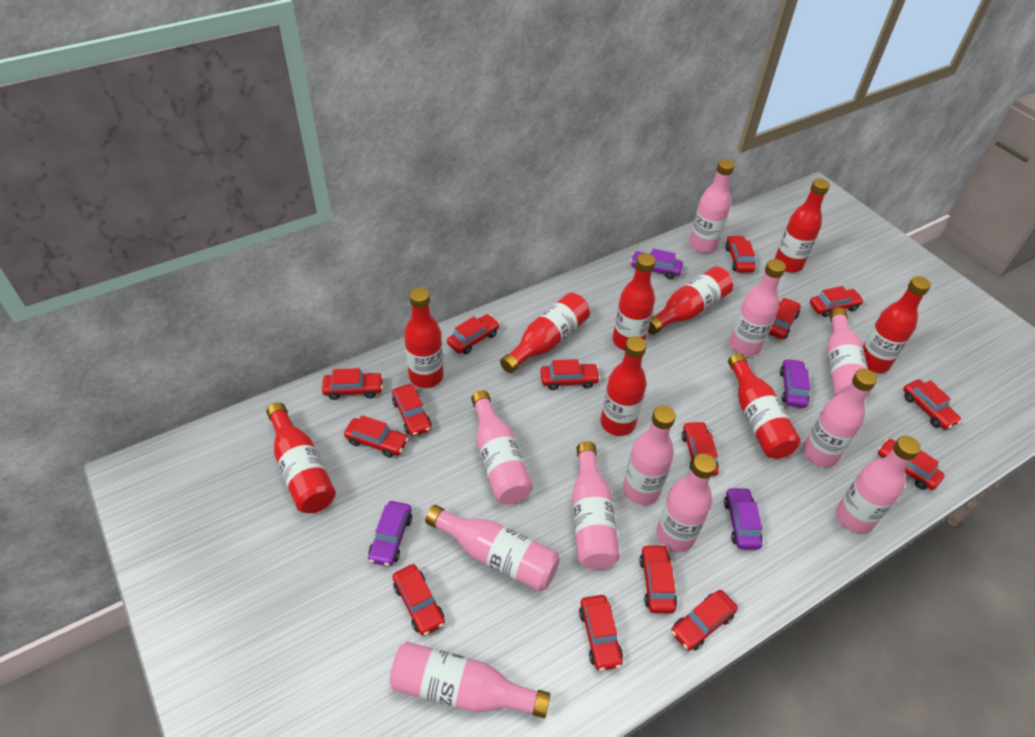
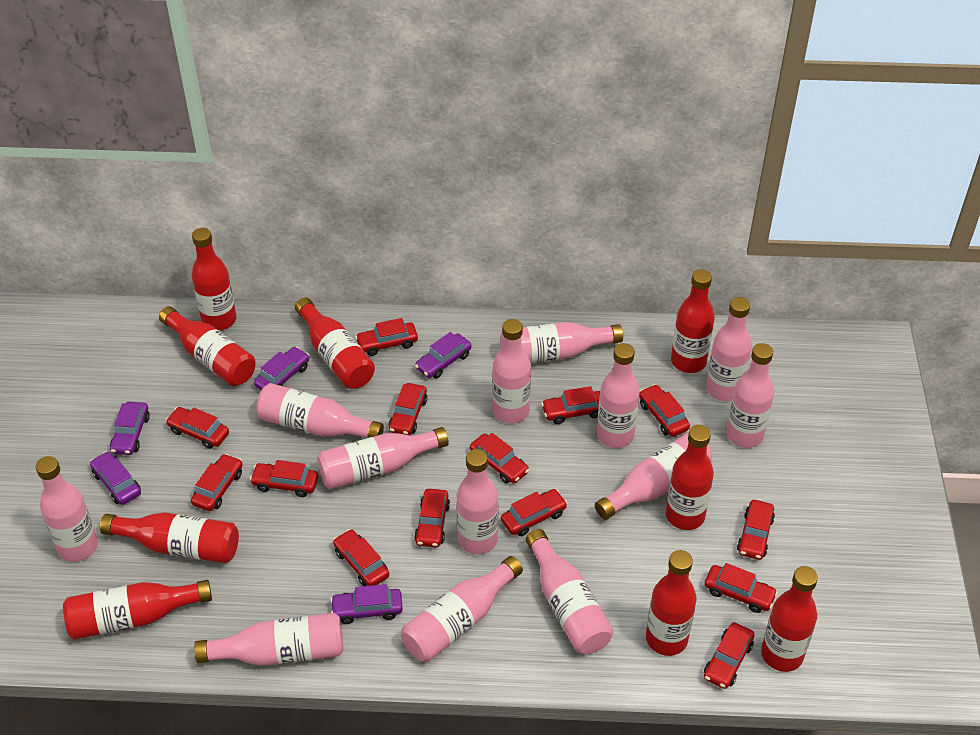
pink bottle: [389,642,550,718] [425,505,560,591] [471,390,533,504] [572,441,620,570] [623,406,676,505] [656,453,717,552] [689,159,735,253] [729,259,786,356] [803,369,877,467] [827,307,872,398] [836,436,921,534] = 11 -> [36,456,98,562] [194,613,343,666] [256,383,384,438] [317,427,449,489] [401,556,523,662] [456,449,498,555] [492,319,531,423] [500,322,623,363] [526,529,613,654] [595,432,712,520] [597,343,640,448] [706,297,752,401] [726,343,774,448] = 13
purple car: [368,501,412,567] [631,249,683,279] [724,487,763,549] [780,358,810,408] = 4 -> [90,451,141,505] [110,402,150,455] [254,347,309,390] [330,584,403,624] [415,332,472,379] = 5
red car: [322,368,383,400] [344,415,408,458] [392,384,432,436] [393,564,445,636] [447,314,500,354] [540,359,600,390] [579,595,623,671] [639,544,677,613] [671,590,738,651] [682,421,719,476] [725,235,756,273] [769,298,801,339] [810,286,864,317] [878,439,945,490] [903,380,962,429] = 15 -> [166,407,229,449] [191,454,243,511] [250,460,318,497] [333,529,389,586] [355,318,418,356] [388,383,427,435] [414,489,450,548] [470,433,529,484] [501,489,568,536] [541,386,600,424] [639,384,690,437] [704,622,755,689] [705,563,778,613] [737,500,775,560] = 14

